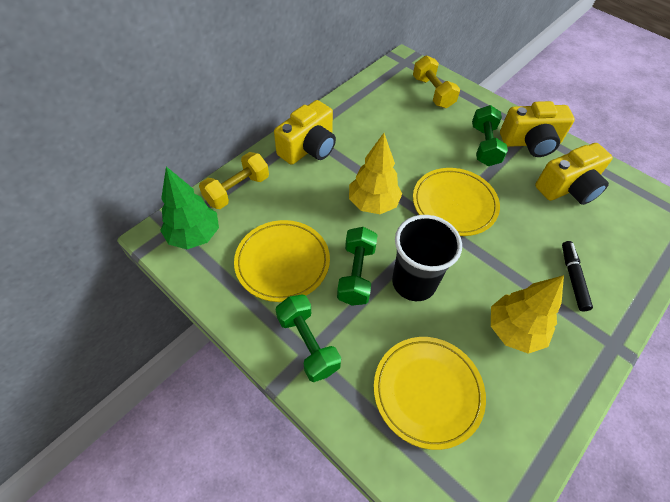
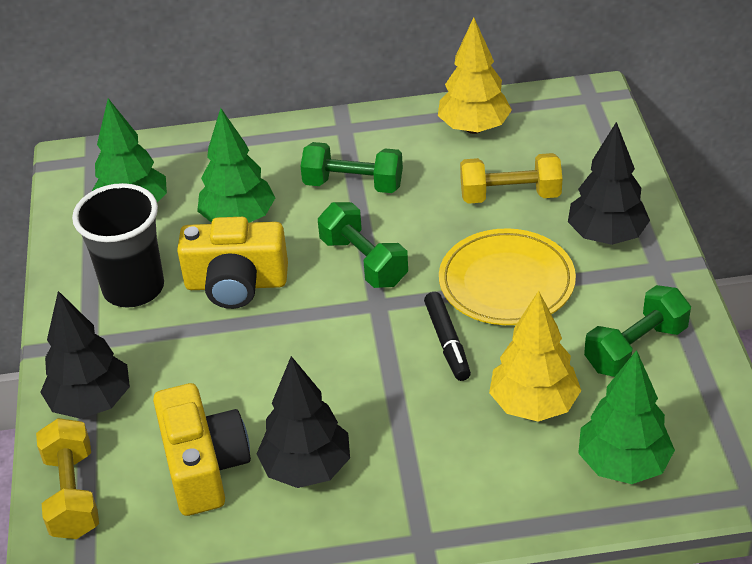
black tree: none = 0 -> [40,291,130,419] [257,356,350,488] [568,122,650,245] = 3
green tree: [160,166,219,249] = 1 -> [92,98,167,202] [197,108,275,223] [578,350,675,484] = 3
yellow camera: [274,100,336,165] [500,101,575,157] [535,143,613,205] = 3 -> [153,383,251,516] [177,217,288,309] = 2
yellow plate: [234,220,330,302] [374,337,486,450] [413,168,500,236] = 3 -> [439,228,576,325] = 1

